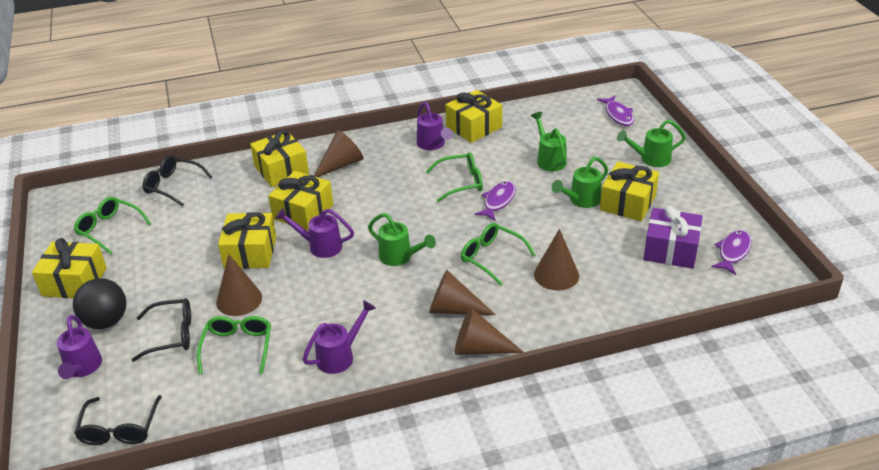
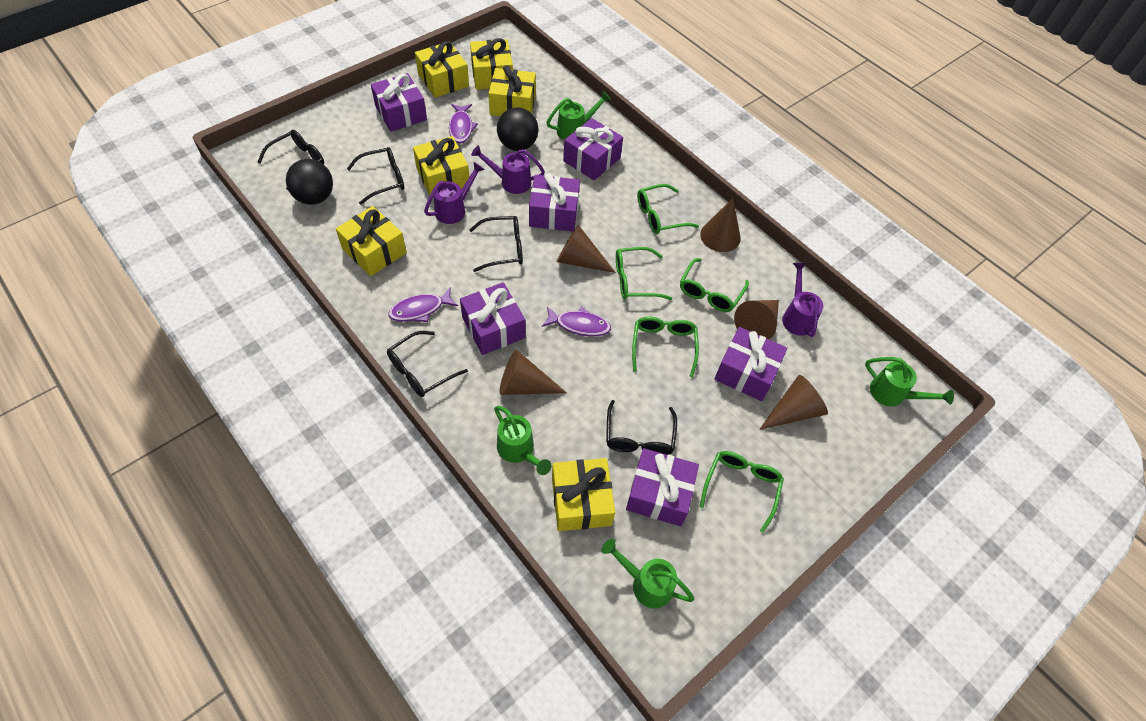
black ball: [73,278,127,329] = 1 -> [286,159,333,205] [497,107,539,151] = 2
black glasses: [74,395,162,445] [132,298,191,362] [142,156,212,206] = 3 -> [257,130,324,190] [347,147,404,205] [387,331,468,397] [469,216,523,272] [606,400,677,455] = 5
green glasses: [74,197,151,254] [197,316,271,374] [426,152,483,202] [461,223,536,286] = 4 -> [616,247,672,300] [632,317,699,377] [637,184,699,234] [680,258,749,312] [700,451,784,533] = 5
purple gift: [643,205,703,269] = 1 -> [371,73,427,132] [460,282,526,355] [529,173,580,232] [563,118,623,180] [626,448,699,526] [714,327,787,401] = 6
purple watering can: [57,315,102,379] [275,208,354,258] [303,300,376,374] [417,102,452,150] = 4 -> [424,162,485,224] [471,145,545,194] [782,263,823,337] = 3

